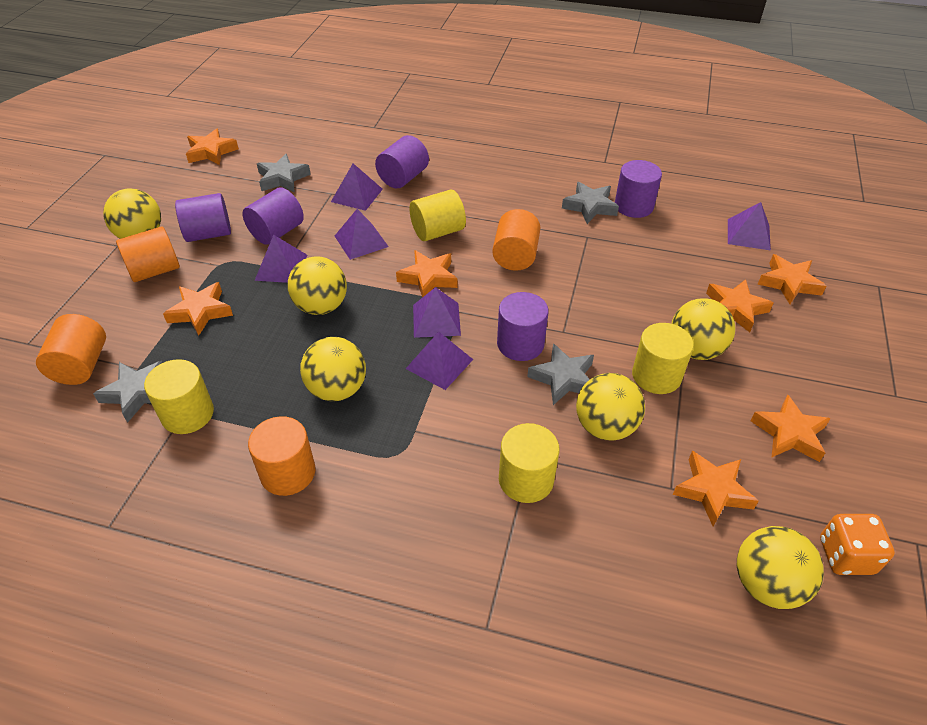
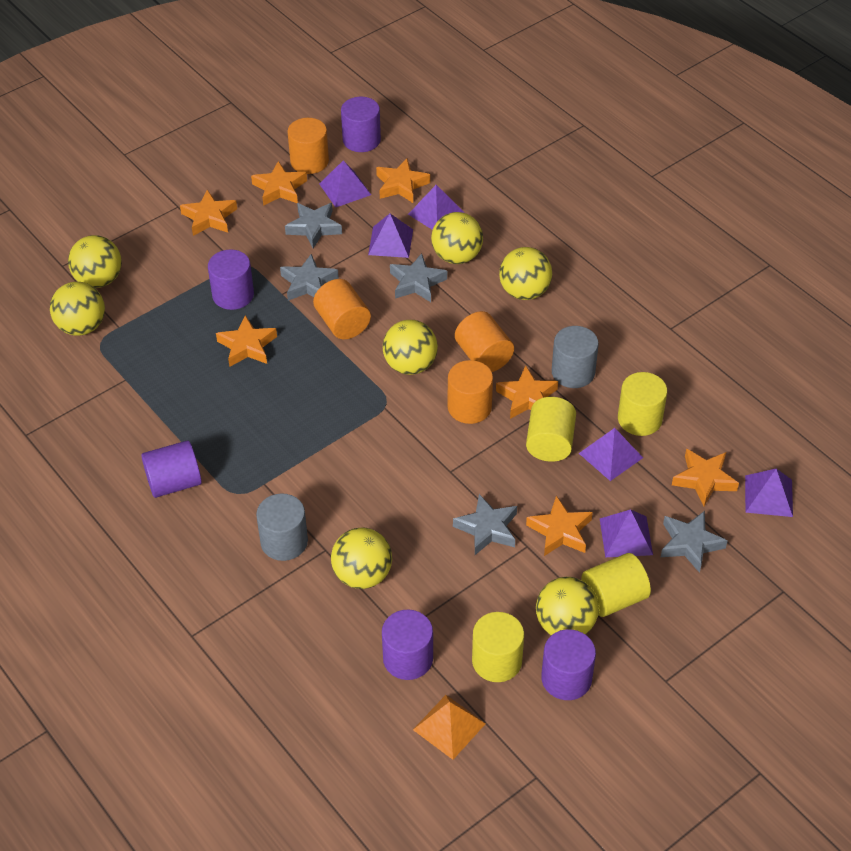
grey cylinder: none = 0 -> [256,493,308,561] [552,326,599,388] = 2
grey star: [93,361,163,423] [257,154,311,193] [527,343,594,405] [562,182,619,224] = 4 -> [280,254,339,301] [285,203,342,248] [390,253,447,302] [453,494,517,555] [661,511,728,573] = 5
orange dice: [820,514,895,575] = 1 -> none = 0
orange pyramid: none = 0 -> [413,695,486,760] = 1
yellow ball: [103,188,161,239] [288,256,347,315] [300,337,366,401] [576,373,645,440] [671,298,735,360] [737,526,824,609] = 6 -> [50,282,105,336] [68,235,122,288] [331,527,392,589] [383,320,438,375] [431,212,483,264] [499,247,552,300] [536,577,599,635] = 7

